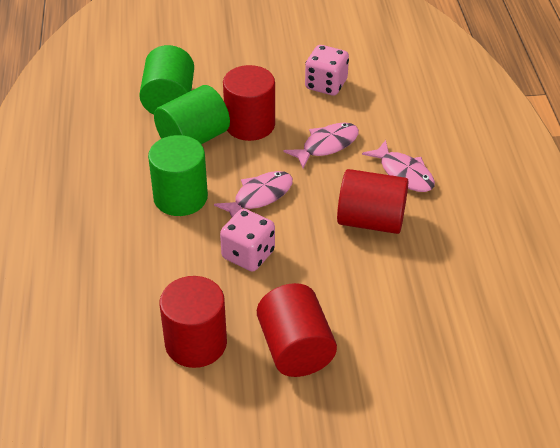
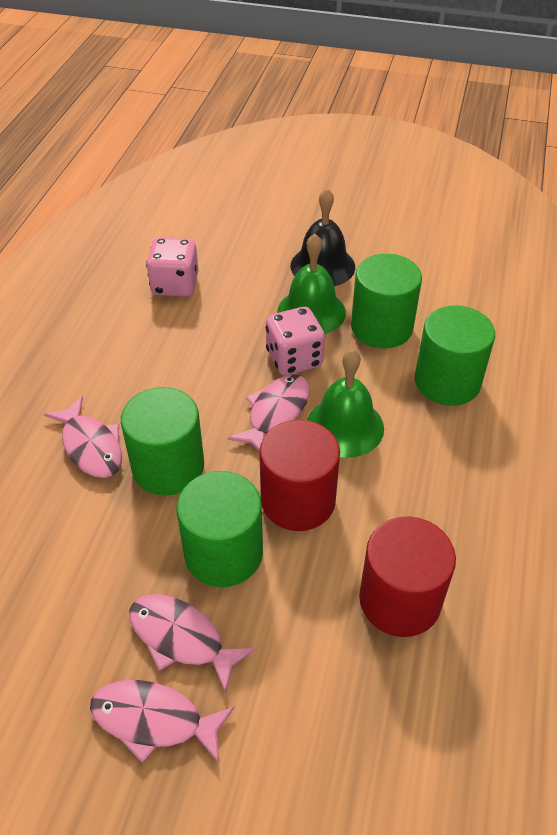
black bell: none = 0 -> [290,188,355,286] = 1
green bell: none = 0 -> [277,234,346,334] [307,349,384,458] = 2
green cylinder: [139,45,194,115] [148,135,208,216] [154,85,230,144] = 3 -> [121,387,204,496] [177,471,263,587] [351,254,422,348] [415,306,495,406] = 4
pink fish: [214,171,293,217] [284,123,359,169] [362,140,435,192] = 3 -> [44,396,122,478] [90,680,235,763] [129,594,256,693] [228,374,310,451] = 4
red cylinder: [160,276,227,368] [223,65,275,141] [257,283,337,377] [337,169,409,234] = 4 -> [259,420,340,531] [359,517,456,637] = 2

